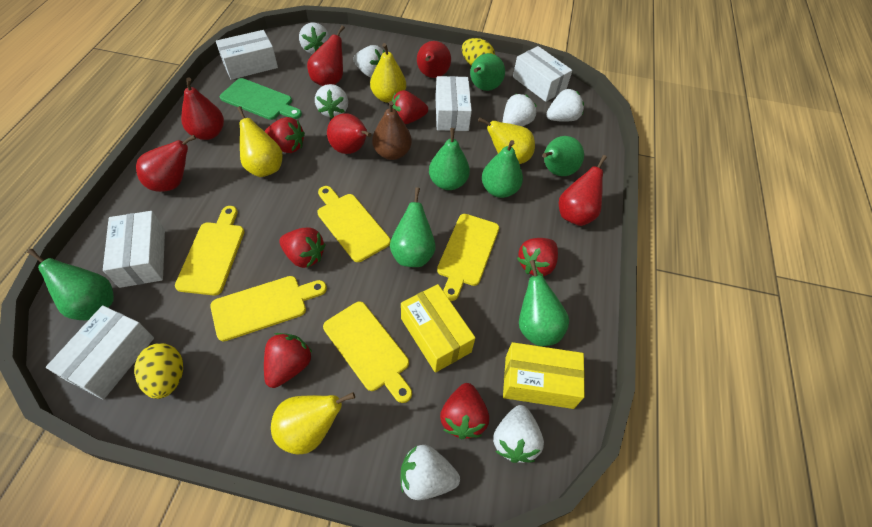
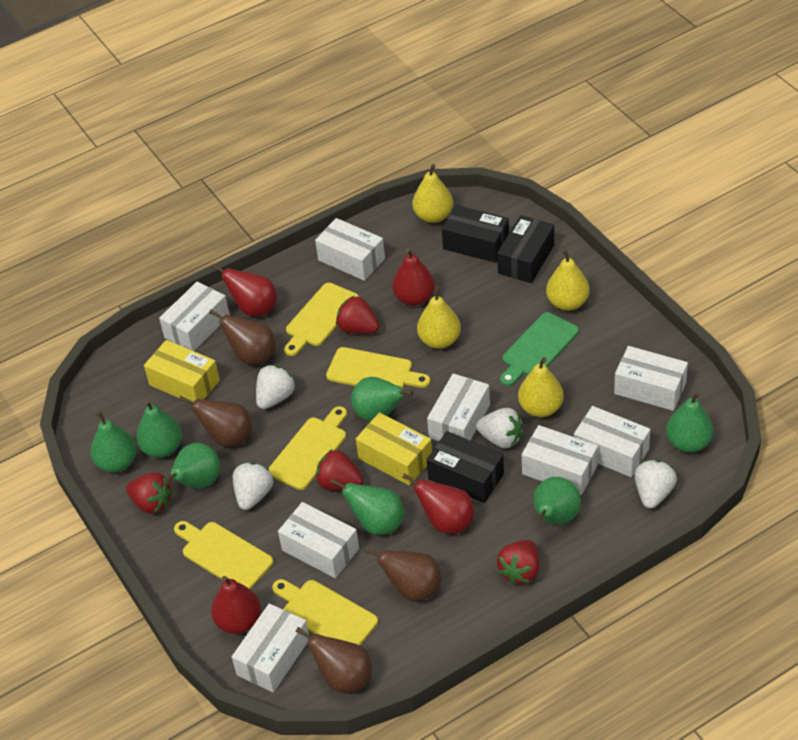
black box: none = 0 -> [427,431,504,503] [442,205,509,263] [497,215,554,283] = 3
brown pear: [372,101,412,160] = 1 -> [179,396,252,447] [209,309,276,365] [295,627,372,693] [364,547,442,601] = 4
red pear: [136,135,196,192] [181,78,224,140] [307,25,345,86] [327,113,371,154] [417,41,451,78] [559,155,607,226] = 6 -> [211,264,277,316] [211,576,261,634] [392,248,435,306] [402,473,474,534] = 4
red strawberry: [264,333,312,388] [265,117,305,153] [279,228,326,268] [392,90,428,124] [440,383,489,439] [517,238,558,276] = 6 -> [126,473,172,514] [316,450,363,490] [336,296,379,334] [497,540,539,584] = 4
white box: [46,305,154,400] [103,211,165,288] [216,30,278,80] [435,76,472,131] [513,46,572,102] = 5 -> [159,282,230,351] [232,603,309,692] [278,502,359,578] [315,218,385,281] [427,373,490,441] [522,425,598,495] [574,406,650,477] [614,346,688,411] = 8
white strawberry: [299,22,329,54] [315,84,348,118] [353,45,385,78] [400,445,460,500] [493,405,544,463] [503,94,537,126] [546,89,584,122] = 7 -> [233,462,273,510] [256,365,296,409] [476,408,523,448] [635,460,677,509] = 4
yellow egg: [134,343,183,399] [462,38,495,66] = 2 -> none = 0

